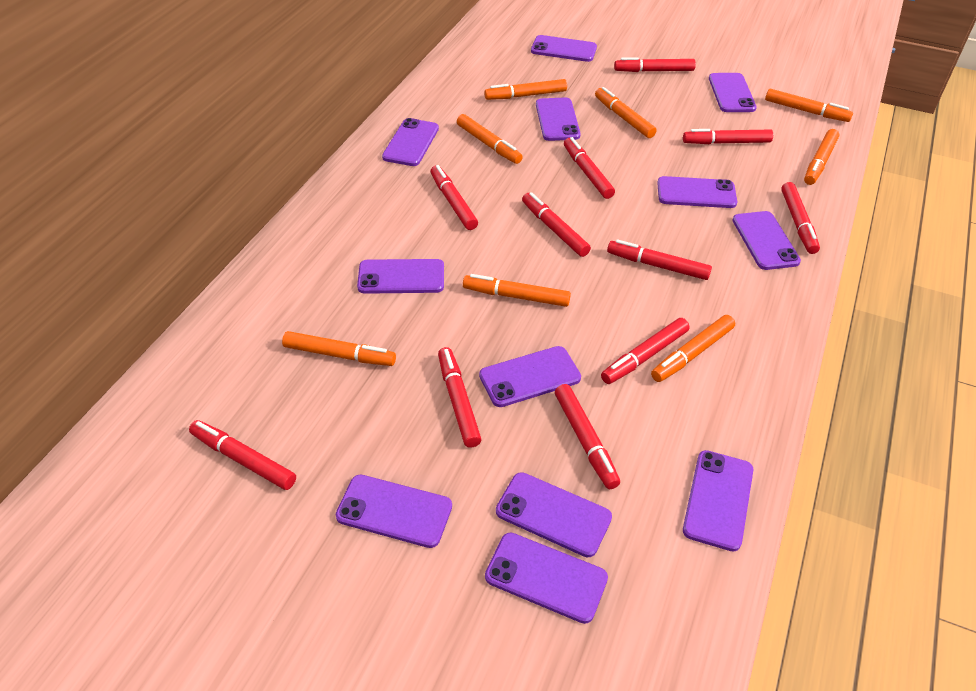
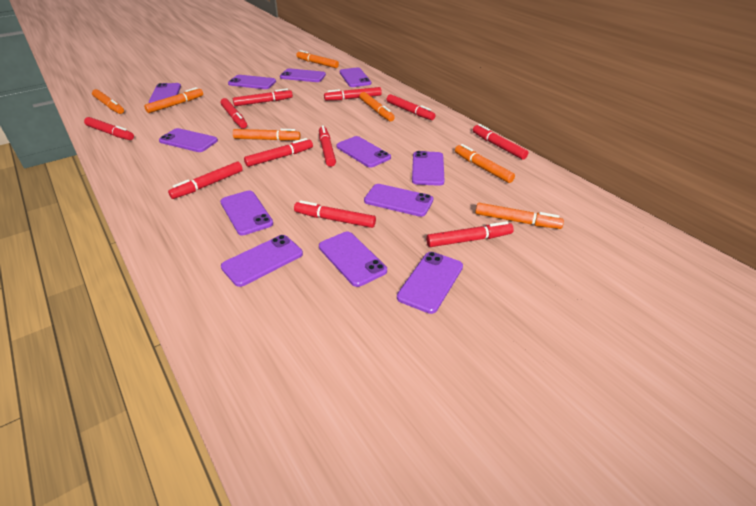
orange marker: [282,331,396,366] [457,114,523,164] [463,274,571,307] [484,79,567,100] [595,87,657,138] [651,315,735,382] [765,89,853,122] [804,129,839,185] = 8 -> [92,89,124,114] [144,87,203,113] [233,129,301,141] [296,50,339,68] [359,92,395,122] [455,144,515,183] [475,203,564,229] = 7

